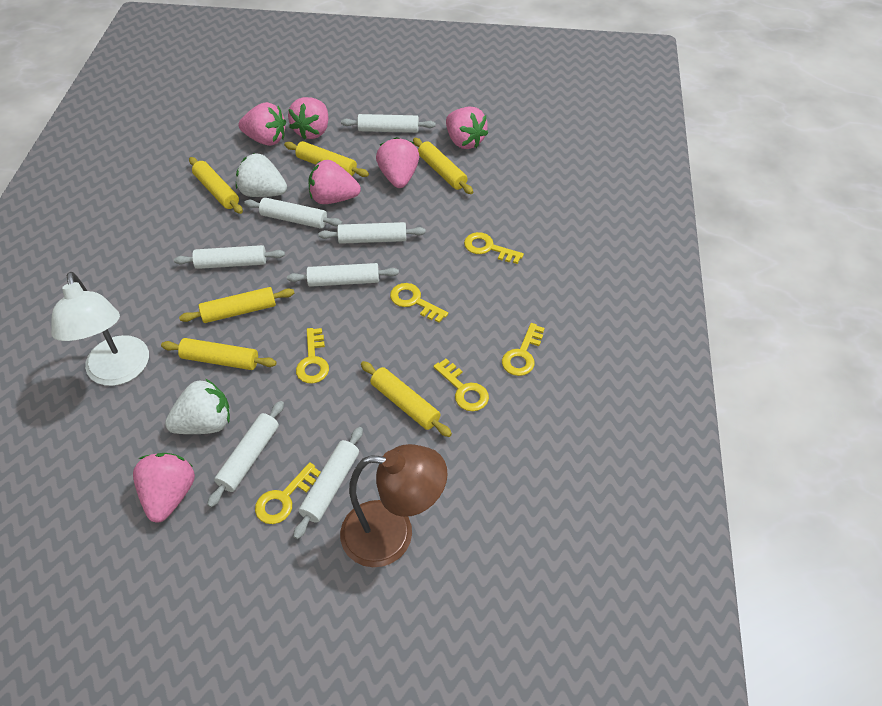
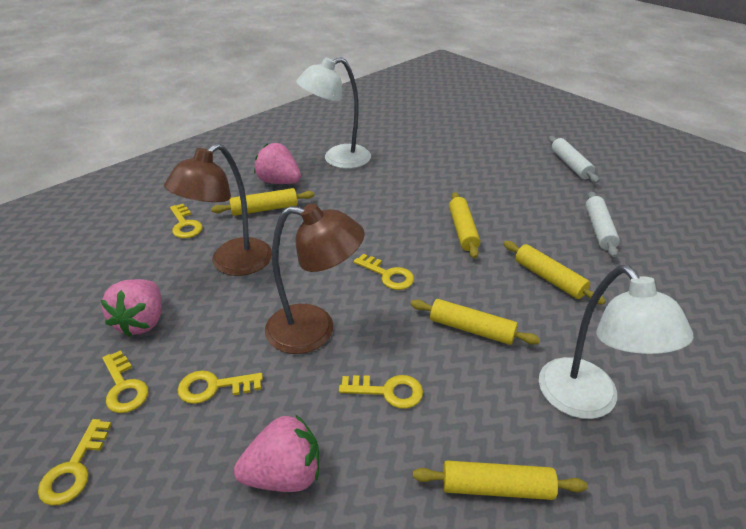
brown lamp: [340,444,448,567] = 1 -> [164,143,272,276] [265,203,365,354] = 2
pink strawberry: [133,453,195,523] [238,102,286,146] [288,97,328,140] [308,160,361,204] [376,137,419,188] [446,106,488,149] = 6 -> [101,279,162,337] [234,414,319,492] [254,143,301,184] = 3
white lamp: [51,272,149,386] = 1 -> [296,57,371,169] [539,265,693,419] = 2
white rolling pin: [174,245,285,269] [207,401,284,507] [244,197,343,229] [287,263,399,287] [293,427,363,539] [318,222,426,244] [341,114,436,133] = 7 -> [549,136,599,183] [585,192,620,257] = 2
white strawberry: [165,379,230,434] [236,154,287,197] = 2 -> none = 0
yellow rolling pin: [161,338,277,370] [179,287,294,323] [189,157,243,214] [284,141,369,177] [361,361,452,437] [413,138,473,194] = 6 -> [211,188,314,216] [411,299,540,345] [413,461,588,500] [449,192,480,258] [504,241,606,305] = 5

